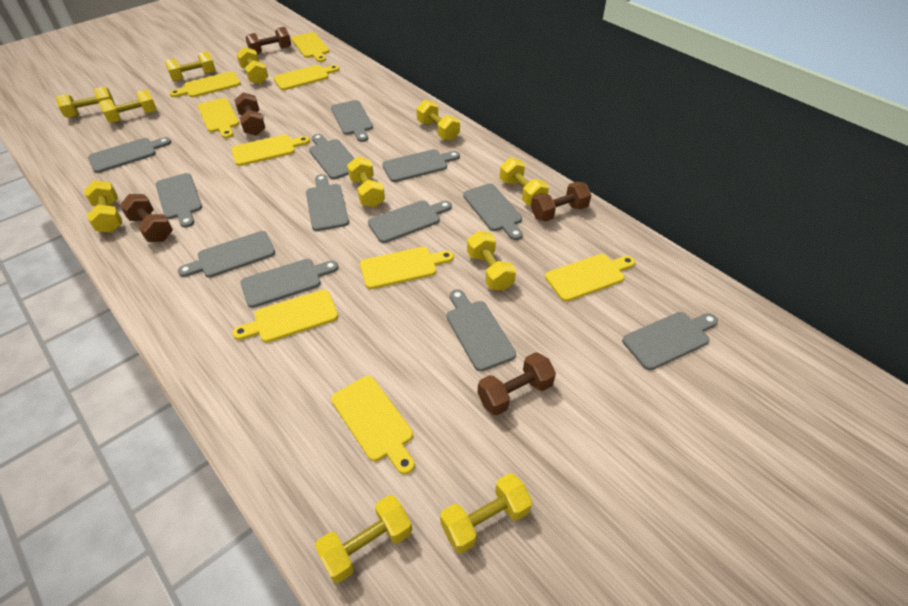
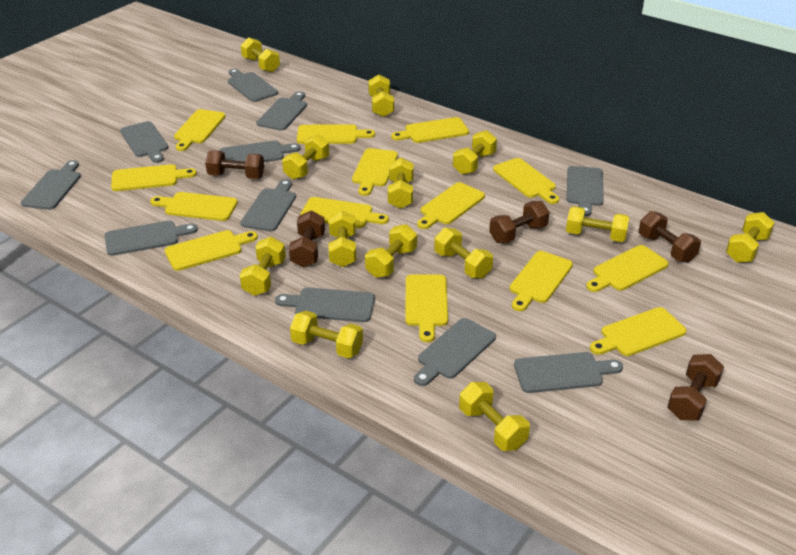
grey cutting board: [88,137,171,173] [156,173,202,228] [178,231,275,278] [241,259,339,308] [306,174,349,231] [309,134,355,179] [331,100,373,142] [368,200,452,243] [382,149,460,182] [447,289,516,372] [463,183,523,240] [622,312,718,370] = 12 -> [21,160,81,210] [105,221,198,256] [120,121,168,163] [219,140,300,162] [228,69,278,102] [241,179,296,231] [256,91,307,131] [275,287,375,322] [414,318,496,386] [514,352,623,393] [566,166,604,216] = 11
yellow cutting board: [170,71,241,97] [198,98,239,138] [231,135,310,166] [232,290,338,343] [273,65,339,90] [292,32,329,62] [331,376,415,474] [360,247,454,289] [545,254,635,302] = 9 -> [111,164,197,191] [150,192,238,221] [165,230,258,271] [174,109,226,151] [297,124,375,144] [300,197,389,228] [352,148,398,196] [391,117,469,143] [405,274,448,342] [417,182,485,229] [493,158,559,204] [510,251,573,311] [586,245,669,292] [590,307,687,356] = 14
yellow dumbbell: [56,87,115,118] [84,180,122,233] [99,90,157,123] [165,51,215,81] [236,47,268,84] [315,495,412,583] [347,157,385,207] [417,100,460,141] [440,473,532,553] [467,231,516,291] [500,158,549,205] = 11 -> [240,237,286,296] [241,37,280,72] [282,134,329,180] [290,311,363,358] [328,210,356,267] [365,224,417,278] [368,75,394,117] [388,157,414,209] [434,227,493,279] [453,130,497,175] [459,382,530,451] [566,206,630,242] [726,212,774,263] = 13

